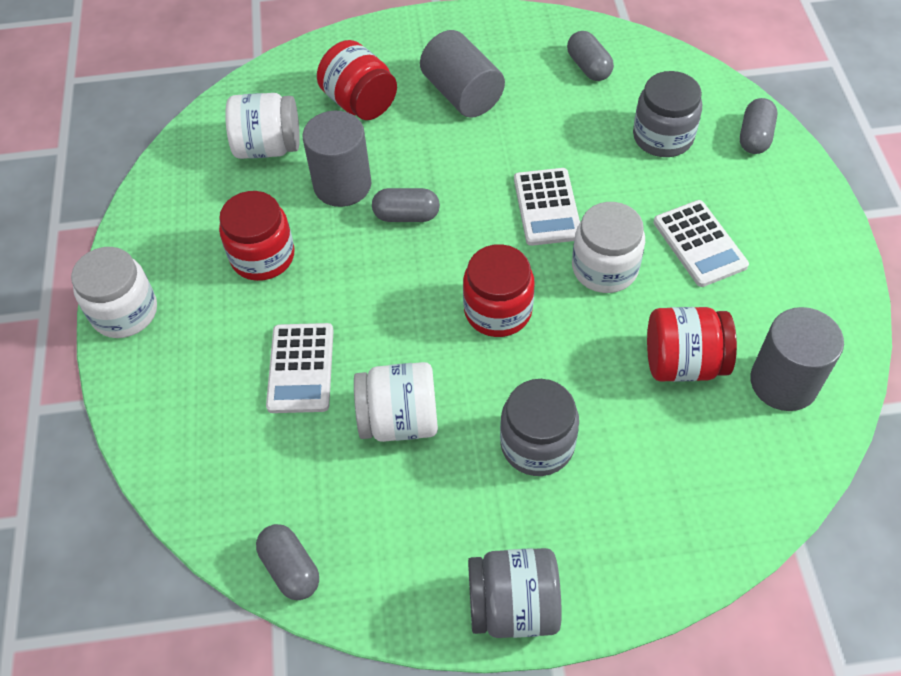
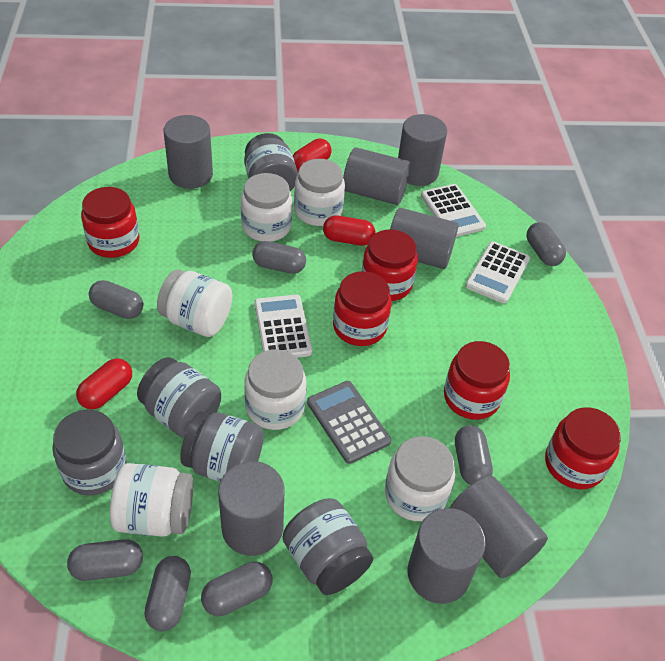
grey calculator: none = 0 -> [307,381,391,464] = 1
grey capsule: [256,524,319,600] [372,188,440,222] [567,31,614,81] [740,98,777,154] = 4 -> [67,539,143,581] [89,280,143,319] [144,556,191,631] [201,562,272,616] [252,241,306,274] [455,425,493,485] [527,222,566,266] = 7
grey cylinder: [302,111,371,207] [420,30,505,118] [750,307,844,411] = 3 -> [164,115,213,189] [218,461,285,556] [343,147,411,205] [390,208,458,269] [398,114,447,186] [408,508,486,604] [450,475,548,578] = 7
grey jar: [468,548,562,638] [500,379,579,476] [633,71,702,157] = 3 -> [52,410,127,496] [137,357,221,438] [180,411,264,482] [244,133,298,191] [283,498,373,595] = 5
red capsule: none = 0 -> [76,358,132,409] [293,138,332,173] [323,216,375,246] = 3
red jar: [219,191,295,281] [317,40,397,120] [463,244,535,337] [647,307,737,382] = 4 -> [81,187,140,258] [333,271,391,346] [362,230,418,301] [444,341,510,420] [545,407,621,489] = 5
white jar: [71,247,157,338] [225,93,300,159] [354,362,438,442] [572,202,645,293] = 4 -> [110,463,193,537] [157,269,232,337] [241,173,292,242] [244,349,307,430] [294,159,345,226] [385,436,455,521] = 6

